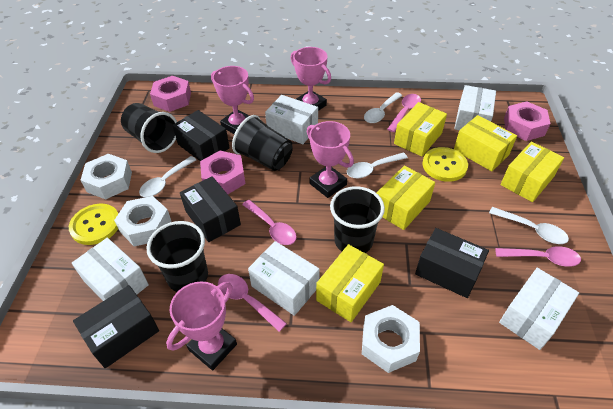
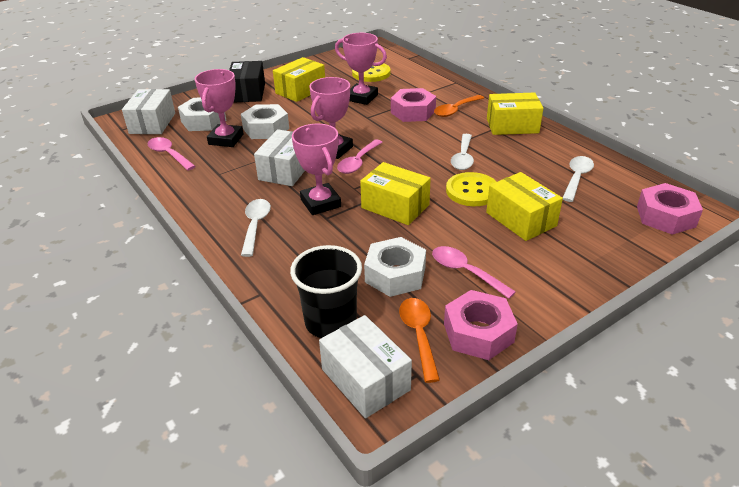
black box: [73,285,159,368] [172,110,229,161] [180,176,241,242] [415,228,489,298] = 4 -> [229,61,265,103] = 1
black cup: [121,103,177,153] [146,221,208,292] [232,115,293,171] [330,186,385,253] = 4 -> [290,245,362,338] = 1
orange spoon: none = 0 -> [399,298,440,383] [434,95,484,117] = 2
pink spoon: [218,274,287,332] [242,200,297,245] [387,94,421,132] [495,246,581,267] = 4 -> [148,137,196,170] [337,139,383,174] [432,246,516,299] = 3
white box: [72,238,149,301] [248,241,320,316] [265,95,318,144] [454,85,496,130] [499,268,579,350] = 5 -> [122,89,175,134] [254,129,305,186] [319,315,412,418] = 3
white spoon: [139,156,196,197] [347,152,408,179] [364,92,402,123] [489,207,569,244] = 4 -> [241,199,271,257] [451,134,474,170] [563,156,594,202] = 3
yellow box: [316,244,384,322] [377,166,435,230] [394,102,447,156] [454,115,517,171] [501,142,564,202] = 5 -> [273,57,325,102] [360,162,431,225] [486,172,563,241] [487,92,543,135] = 4

